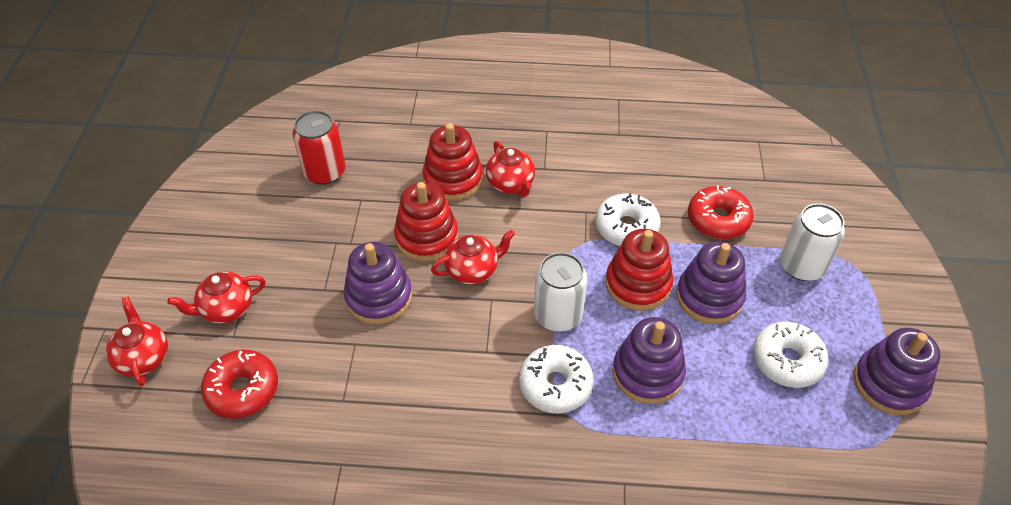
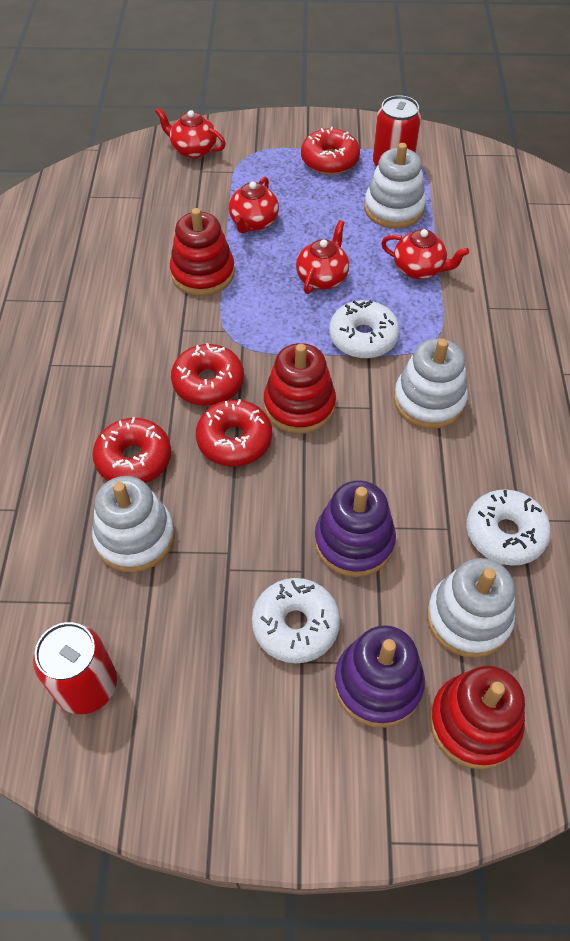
purple stacking toy: [344,242,412,324] [612,317,686,404] [676,241,746,324] [853,328,940,416] = 4 -> [314,480,396,577] [334,625,425,728] = 2
red can: [293,110,345,185] = 1 -> [33,622,117,714] [373,95,421,166] = 2
red donut: [201,350,278,419] [688,185,754,239] = 2 -> [92,417,171,483] [171,343,244,406] [196,399,272,467] [301,127,360,175] = 4
white can: [534,252,587,331] [780,203,845,281] = 2 -> none = 0
white stacking toy: none = 0 -> [92,476,175,572] [364,143,426,229] [394,338,468,429] [427,558,515,658] = 4

